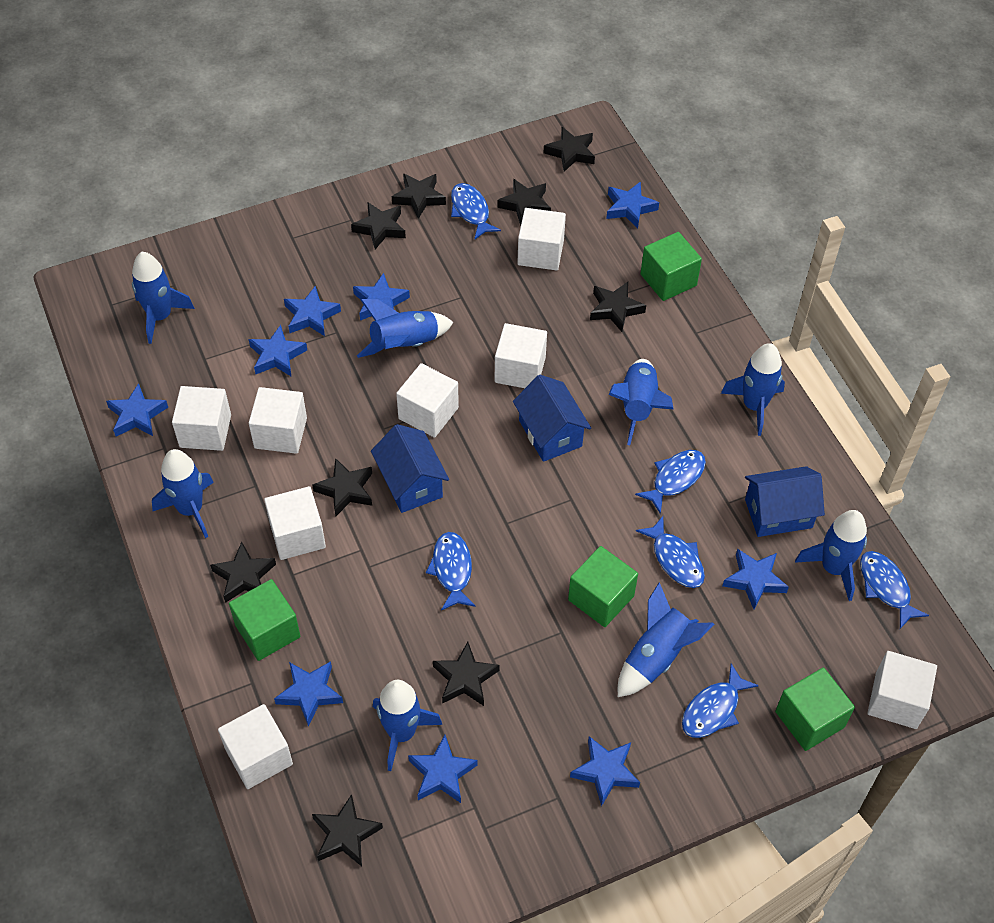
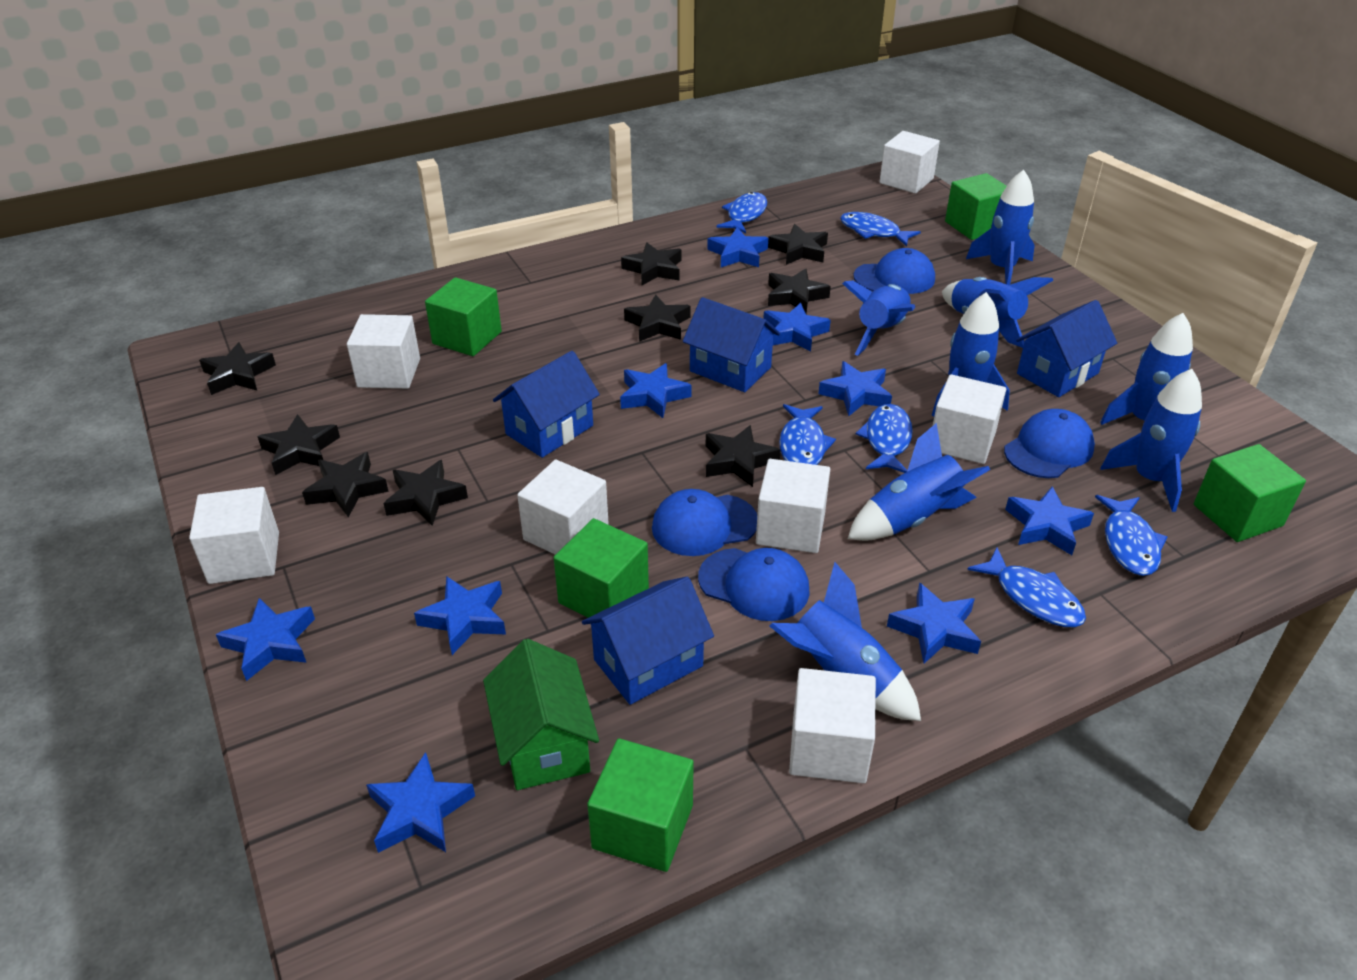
blue cap: none = 0 -> [652,489,757,556] [698,548,810,621] [853,248,935,294] [1004,409,1095,478] = 4
blue house: [371,424,449,513] [513,375,591,462] [745,466,825,537] = 3 -> [493,351,600,458] [582,577,714,705] [683,297,780,392] [1016,300,1117,397] = 4
green cube: [229,579,301,661] [568,546,638,627] [640,232,702,301] [775,667,855,751] = 4 -> [425,277,502,356] [554,518,649,618] [587,738,694,872] [945,173,1006,240] [1194,444,1306,542] = 5
green house: none = 0 -> [483,639,599,790] = 1
white cube: [172,386,231,451] [218,704,293,789] [249,387,307,454] [264,486,326,560] [396,363,459,438] [495,323,547,388] [517,208,566,270] [867,651,937,729] = 8 -> [189,487,279,584] [347,314,420,389] [517,460,609,555] [756,459,830,553] [789,668,876,783] [879,131,940,194] [933,374,1006,464] = 7

